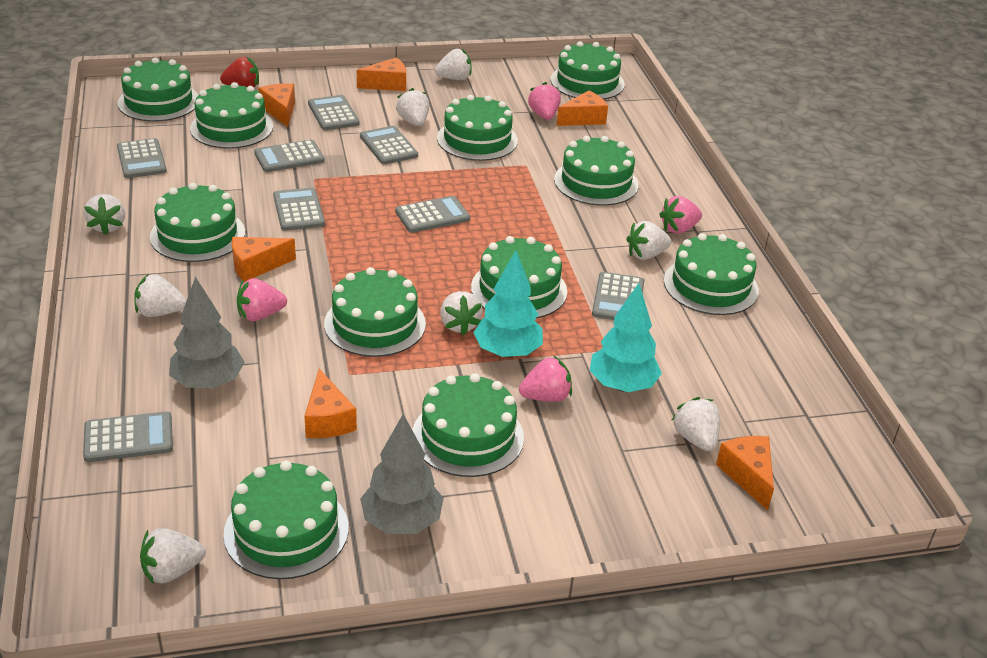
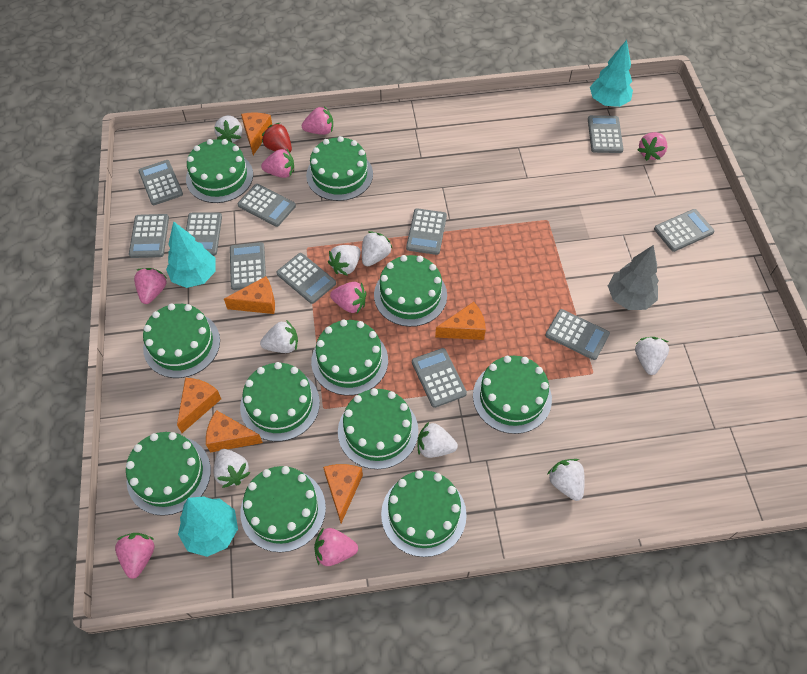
grey calculator: [83,411,173,462] [117,138,167,178] [254,140,325,172] [273,188,325,231] [308,95,360,130] [360,126,418,164] [395,196,470,233] [592,272,644,320] = 8 -> [129,214,169,258] [138,160,183,205] [186,213,222,256] [230,242,266,290] [238,184,296,227] [276,253,336,304] [406,208,447,255] [412,348,467,408] [545,309,610,360] [588,115,623,153] [654,209,715,252] = 11
grey tree: [169,277,245,389] [360,414,444,534] = 2 -> [608,245,659,310] = 1
pink strawberry: [237,278,287,321] [519,356,572,402] [528,82,561,120] [659,196,702,234] = 4 -> [115,533,155,579] [134,268,168,304] [261,149,294,178] [302,106,333,135] [314,528,358,566] [330,282,366,313] [638,132,667,161] = 7
turquoise tree: [473,250,543,358] [590,283,662,392] = 2 -> [166,221,215,288] [178,496,238,557] [590,40,633,107] = 3

